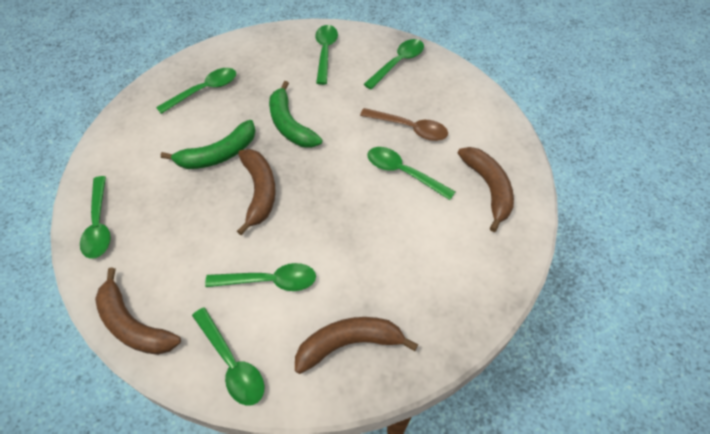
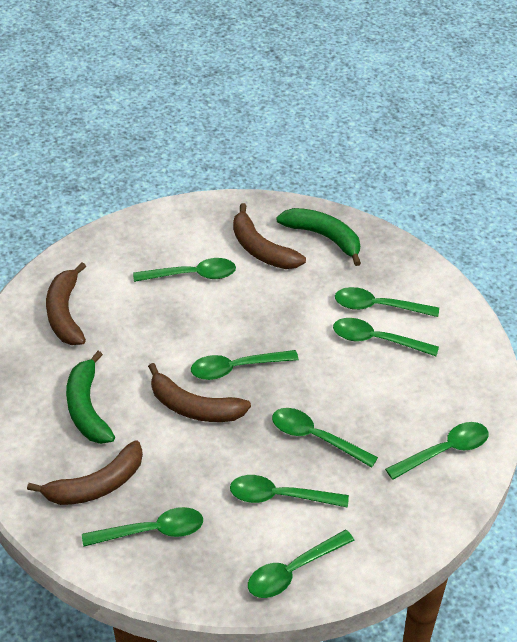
brown spoon: [360,108,448,141] = 1 -> none = 0
green spoon: [80,176,111,259] [156,68,236,114] [192,307,264,406] [205,263,316,291] [315,25,338,85] [364,39,424,89] [368,147,456,200] = 7 -> [82,507,203,547] [133,258,236,282] [191,350,299,380] [230,475,349,508] [248,530,355,598] [272,408,378,468] [333,318,439,356] [335,287,439,317] [385,422,489,480] = 9

